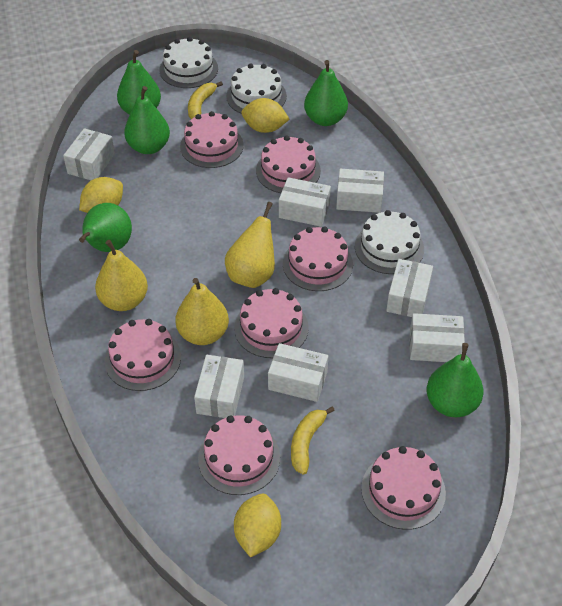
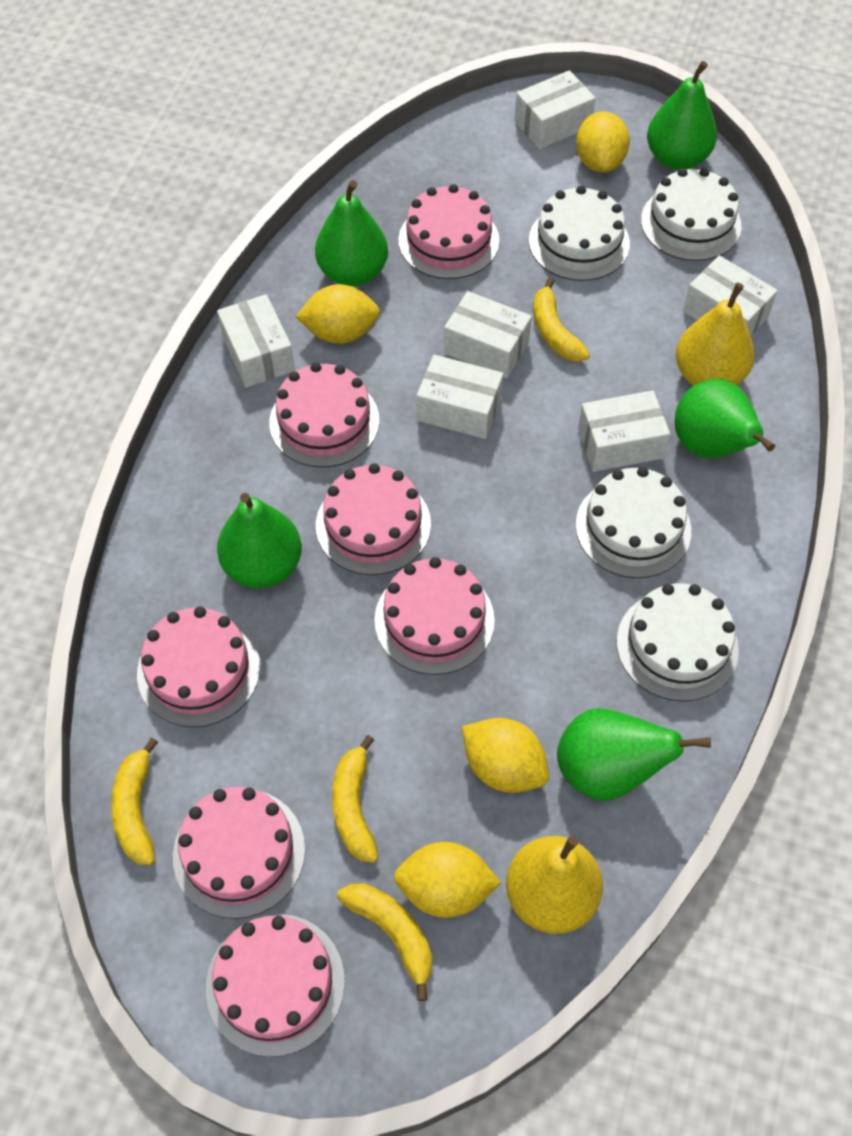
white box: [63,128,115,180] [194,355,244,418] [268,343,328,402] [279,177,331,227] [336,169,384,213] [386,259,433,317] [410,313,465,362] = 7 -> [217,294,295,388] [417,355,503,439] [444,291,532,378] [514,70,596,149] [578,390,670,472] [683,256,777,336] = 6
white cake: [159,37,218,88] [226,63,287,114] [355,210,424,274] = 3 -> [529,186,630,281] [575,467,691,578] [617,583,739,701] [641,168,741,261] = 4
yellow banana: [188,81,223,119] [291,406,335,475] = 2 -> [111,738,158,865] [332,735,379,863] [337,883,432,1001] [533,278,590,362] = 4
yellow lemon: [79,177,123,213] [234,493,281,557] [242,98,290,133] = 3 -> [296,284,380,344] [394,842,501,918] [462,718,549,793] [576,111,630,172] = 4
yellow pear: [95,240,148,311] [176,278,229,345] [225,202,275,288] = 3 -> [506,836,603,934] [676,283,754,386] = 2

